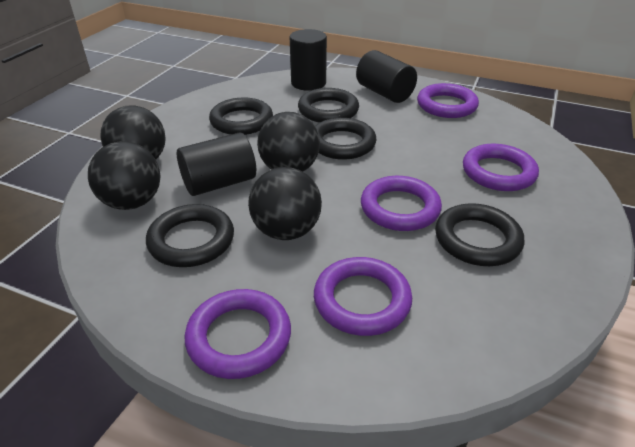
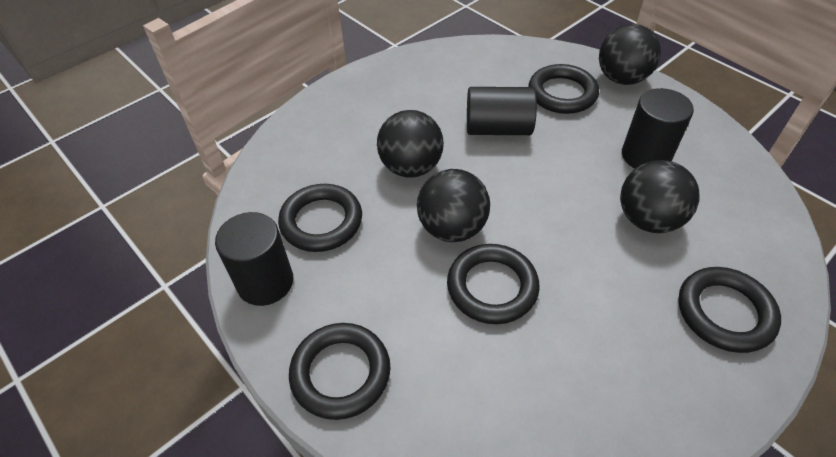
purple ring: [185,289,291,379] [314,257,412,336] [361,176,442,231] [417,83,479,118] [463,144,539,191] = 5 -> none = 0

